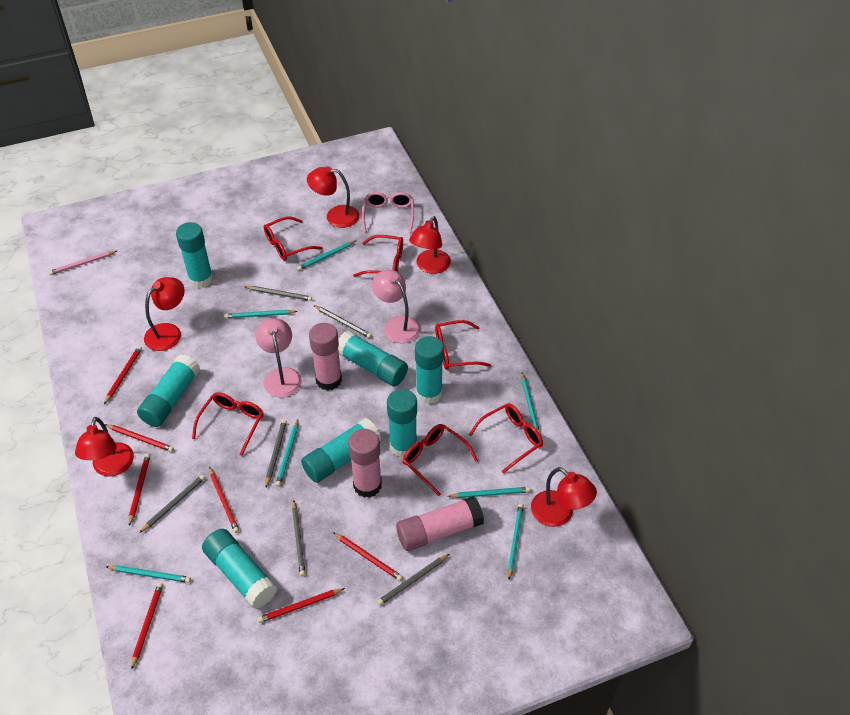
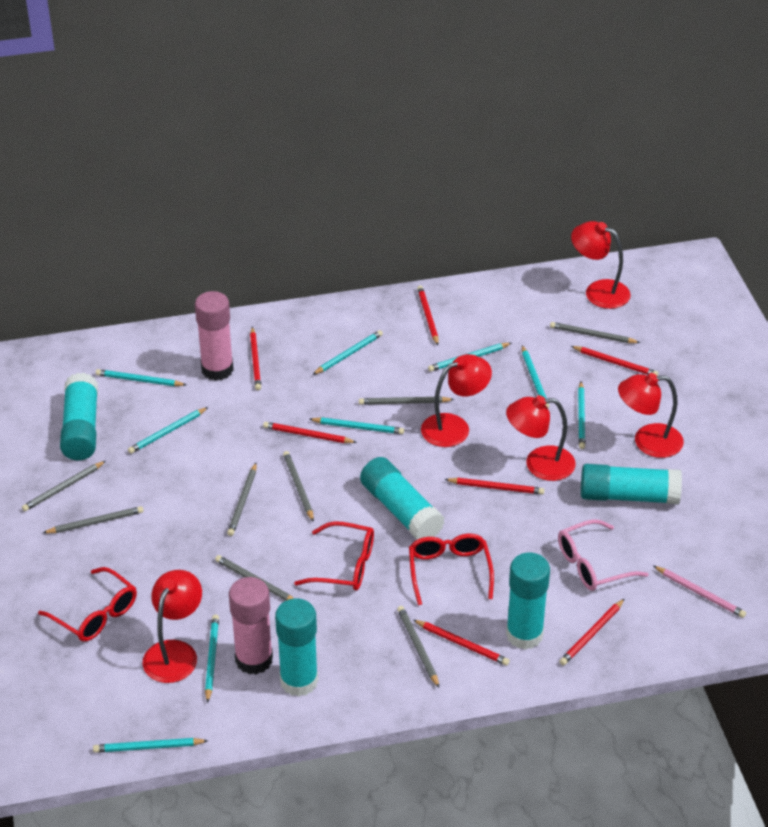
grey pencil: [139,475,205,533] [245,286,312,301] [265,420,287,487] [292,500,306,576] [313,305,372,338] [377,554,449,605] = 6 -> [22,461,106,511] [43,506,144,533] [215,555,294,601] [227,463,257,536] [283,451,314,522] [359,397,454,405] [397,606,439,688] [550,322,640,343] = 8
pink glue stick: [309,323,342,391] [348,429,382,498] [396,496,484,551] = 3 -> [195,291,234,381] [229,577,273,675] = 2
pink lamp: [255,318,302,398] [372,270,421,343] = 2 -> none = 0
red glasses: [192,392,264,456] [264,217,323,261] [353,235,403,277] [402,424,478,496] [435,320,491,370] [469,403,543,474] = 6 -> [38,567,137,642] [294,521,374,591] [409,534,494,605] = 3
turquoise glue stick: [137,354,200,427] [176,222,213,288] [202,529,277,609] [301,418,381,483] [338,330,408,386] [387,389,417,458] [415,336,444,404] = 7 -> [60,373,98,460] [275,598,318,697] [360,457,445,540] [506,553,550,650] [581,464,682,504] = 5
turquoise pencil: [105,565,191,583] [224,310,297,318] [275,419,298,487] [297,241,356,271] [448,487,530,498] [508,503,524,580] [522,373,540,433] = 7 -> [93,738,208,753] [96,369,186,386] [128,407,208,454] [205,615,219,703] [310,417,404,434] [312,330,383,375] [428,343,511,372] [522,345,549,408] [578,381,585,449] = 9

